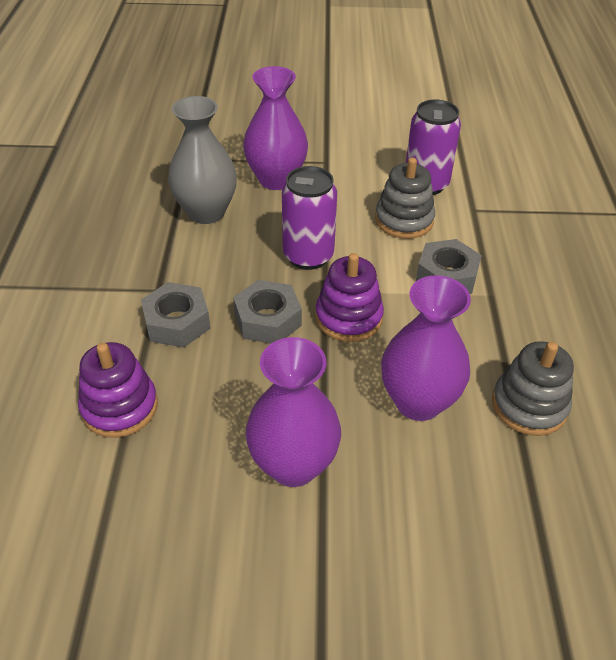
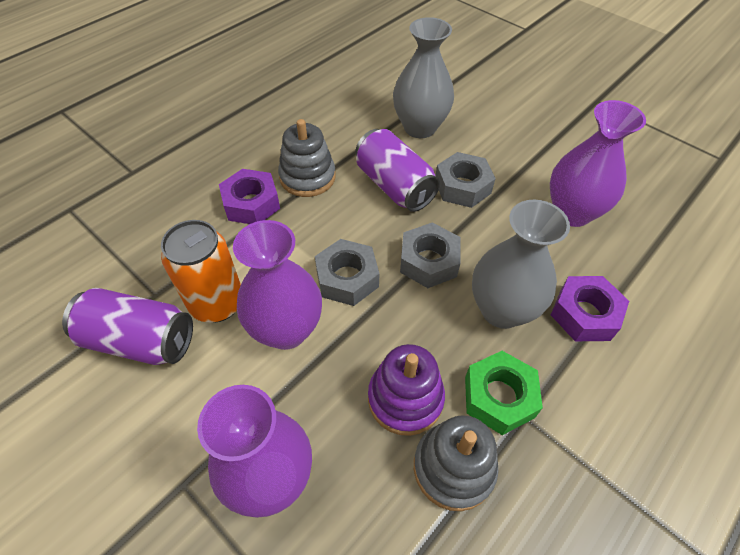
green nut: none = 0 -> [465,351,543,435] = 1
grey vase: [168,96,237,224] = 1 -> [393,17,454,138] [472,200,570,329] = 2
orange can: none = 0 -> [161,220,241,323] = 1
purple nut: none = 0 -> [219,169,280,224] [551,276,629,341] = 2
purple stacking toy: [78,342,158,438] [315,253,384,342] = 2 -> [368,344,445,436] = 1

